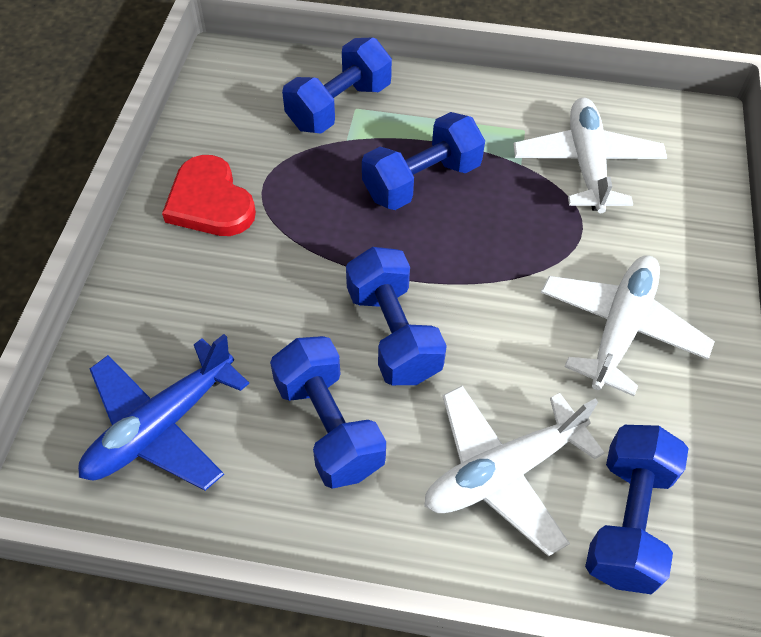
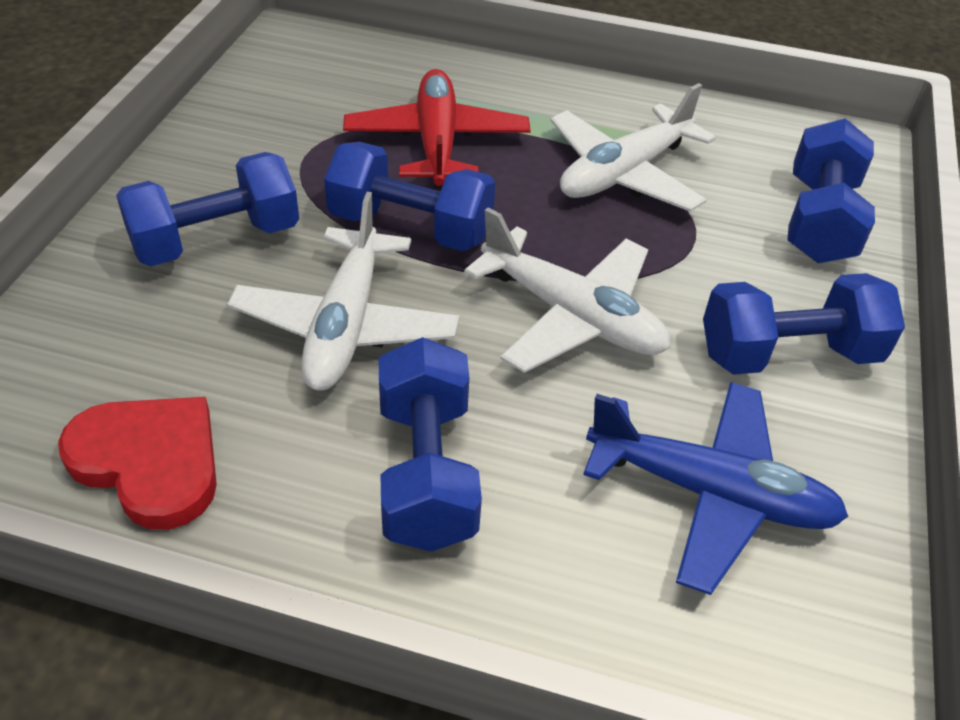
red plane: none = 0 -> [343,69,531,188] = 1

